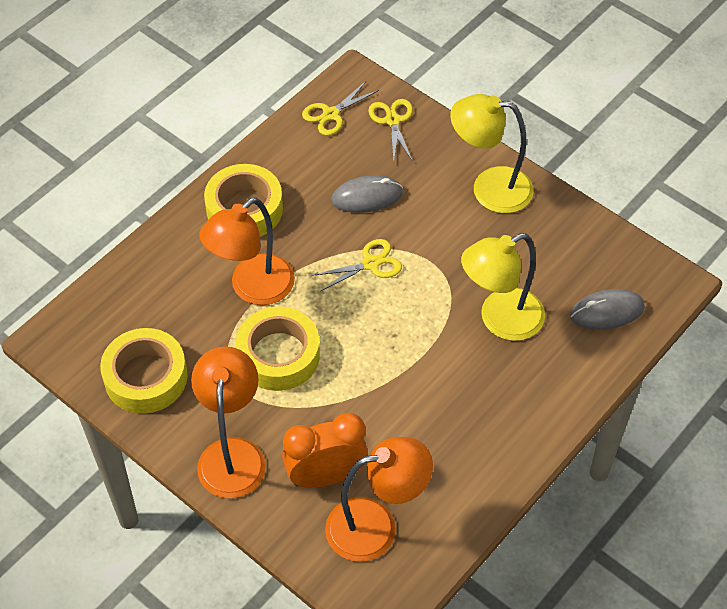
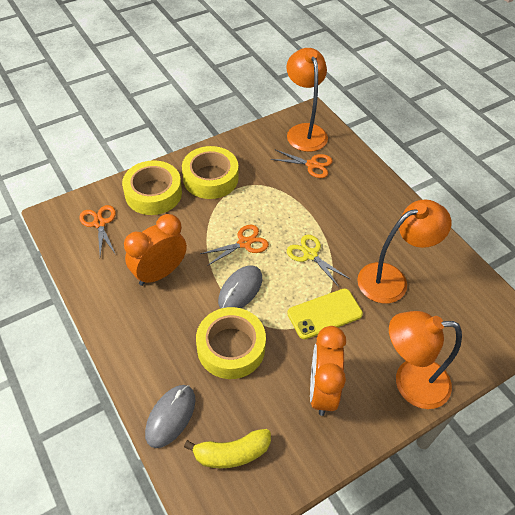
orange clock: [282,413,368,488] = 1 -> [124,214,187,286] [310,326,346,416] = 2
orange scissors: none = 0 -> [79,205,116,256] [200,225,269,266] [271,150,333,178] = 3
yellow banana: none = 0 -> [184,429,271,468] = 1
yellow lamp: [450,94,534,213] [461,233,545,341] = 2 -> none = 0
yellow phone: none = 0 -> [287,288,363,339] = 1
yellow scissors: [302,81,379,136] [312,239,402,292] [368,99,413,162] = 3 -> [287,235,350,287] = 1

